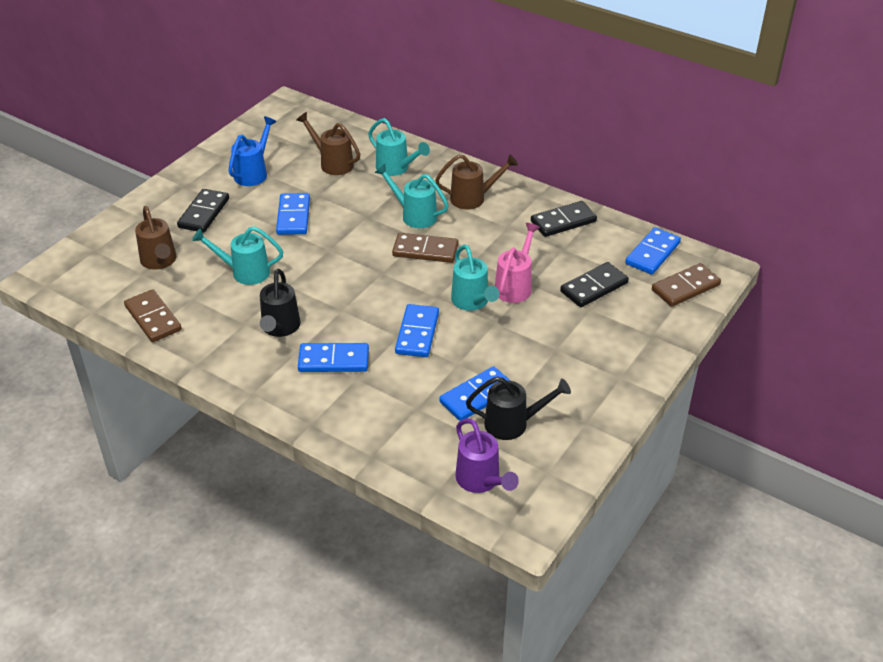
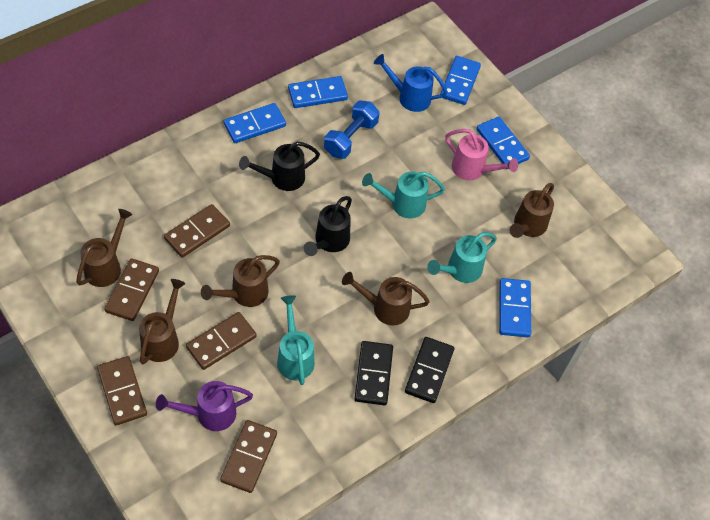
black domino: [177,189,229,233] [531,201,597,237] [560,262,629,307] = 3 -> [354,341,393,405] [405,337,454,403] = 2
blue dumbbell: none = 0 -> [324,101,380,159] = 1
brown domino: [124,289,182,342] [392,233,458,263] [652,263,721,307] = 3 -> [97,356,147,425] [104,258,159,321] [164,204,230,258] [186,312,257,370] [220,420,277,493] = 5
brown watering can: [135,206,177,270] [297,112,360,175] [435,154,518,209] = 3 -> [76,209,133,287] [139,279,186,364] [201,255,280,307] [342,272,430,325] [510,183,554,238] = 5
turquoise watering can: [192,226,283,285] [368,118,430,176] [375,164,449,228] [451,245,499,311] = 4 -> [277,295,315,385] [362,171,445,219] [427,232,497,283] = 3

